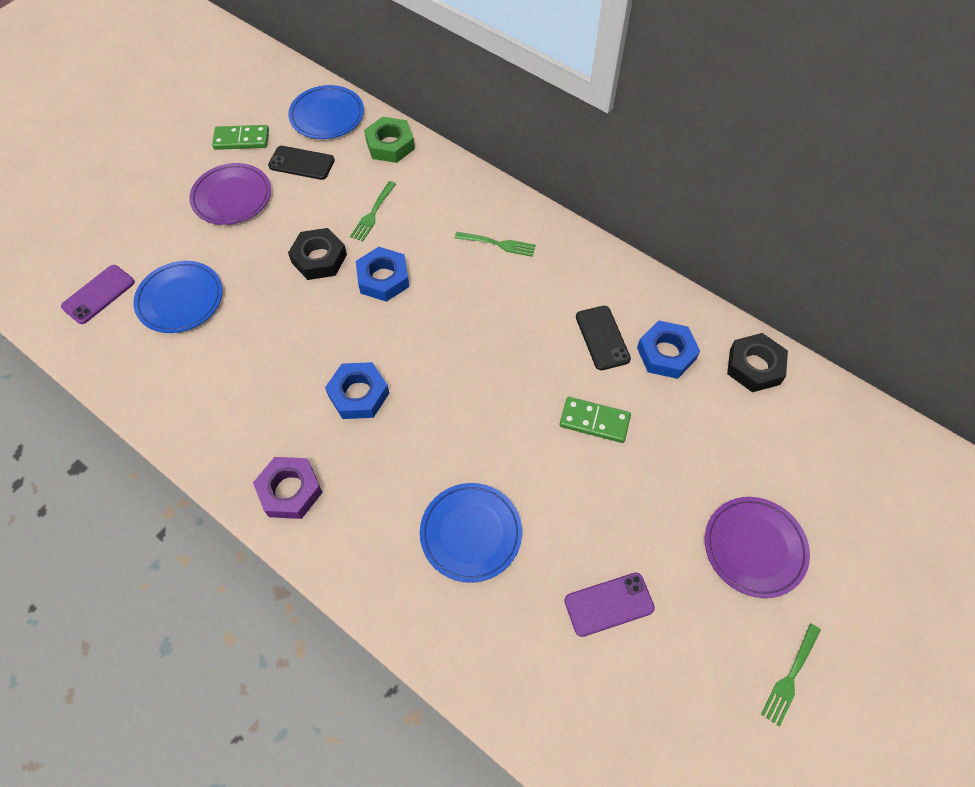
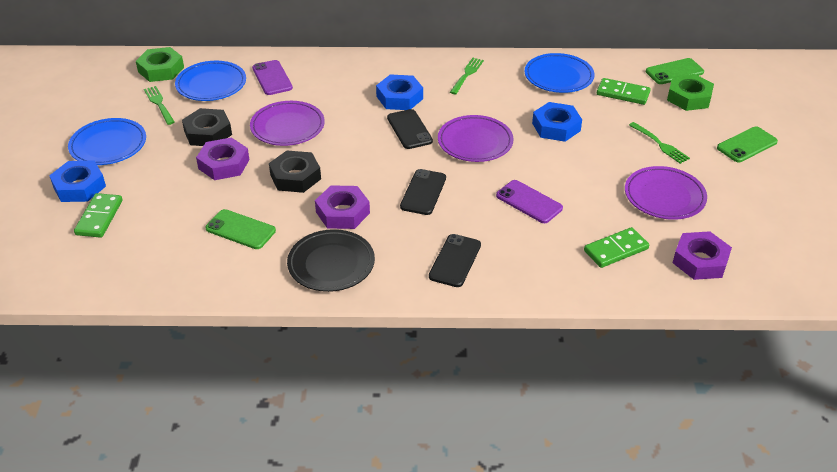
black phone: [268,146,335,180] [576,306,631,370] = 2 -> [387,109,433,149] [400,169,446,215] [429,234,481,287] = 3
black plate: none = 0 -> [287,229,375,292] = 1
green domino: [212,125,269,150] [560,397,631,443] = 2 -> [74,193,123,238] [584,227,649,268] [597,78,651,105] = 3
green nut: [364,117,415,163] = 1 -> [136,47,184,82] [667,74,714,111] = 2
green phone: none = 0 -> [205,209,276,249] [646,58,704,84] [717,126,778,162] = 3
purple nut: [253,457,323,519] = 1 -> [196,138,250,180] [315,185,370,229] [673,231,732,280] = 3
purple plate: [189,163,271,225] [705,497,810,598] = 2 -> [250,101,325,146] [438,115,514,162] [625,166,707,220] = 3

